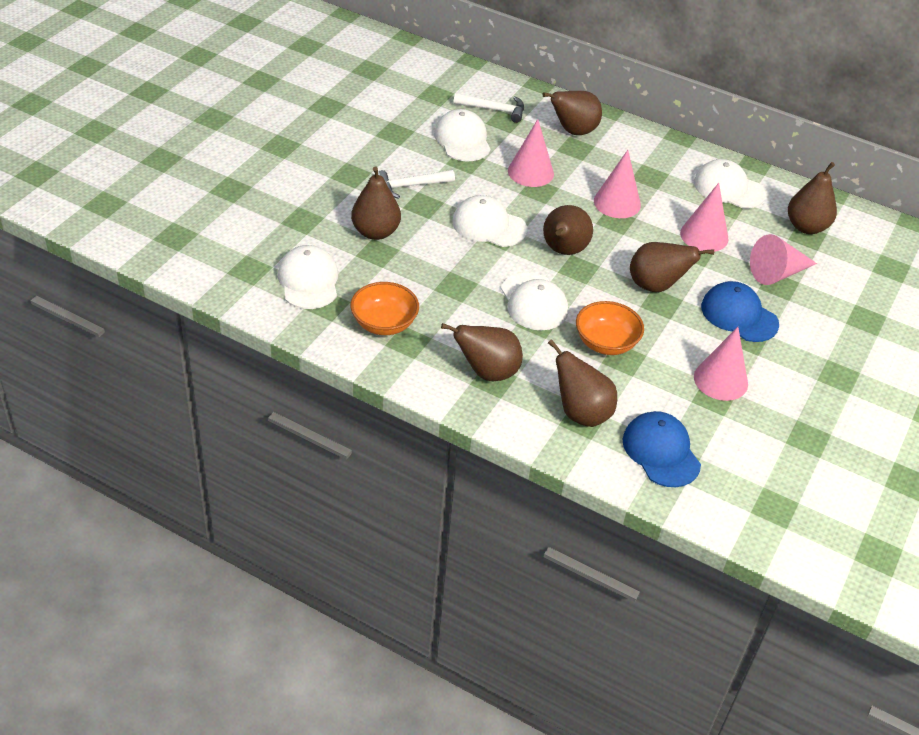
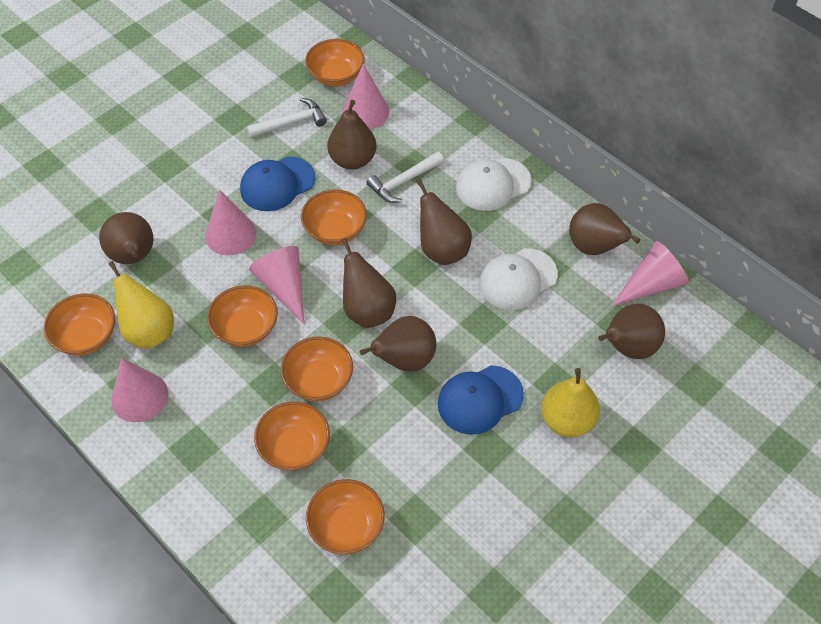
orange bowl: [350,282,419,335] [576,301,644,355] = 2 -> [44,293,115,356] [207,285,278,347] [254,401,330,471] [281,336,353,402] [301,189,367,245] [305,39,365,86] [306,479,385,554] = 7
white cap: [277,245,338,309] [434,109,491,161] [452,195,527,247] [501,272,568,330] [694,159,766,208] = 5 -> [456,158,532,211] [479,248,558,310] = 2
yellow pear: none = 0 -> [108,261,174,349] [541,368,600,437] = 2

